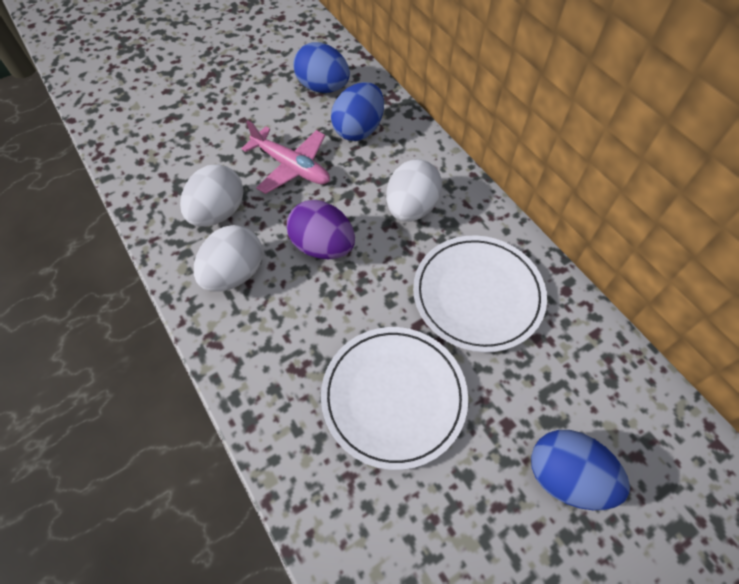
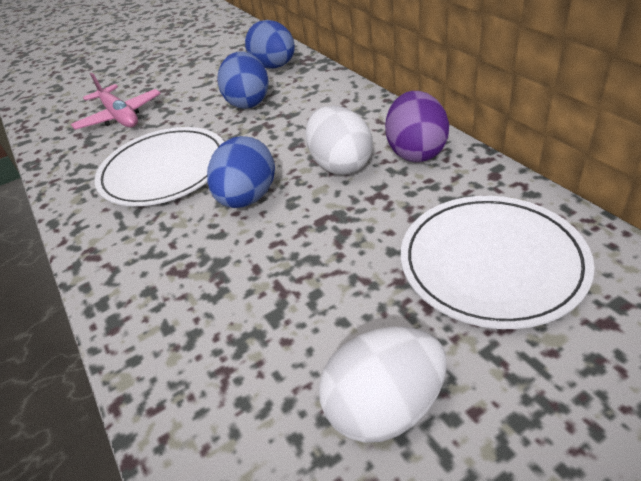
white egg: [180,164,244,227] [194,225,263,292] [386,159,442,222] = 3 -> [305,105,373,175] [319,327,447,443] = 2

